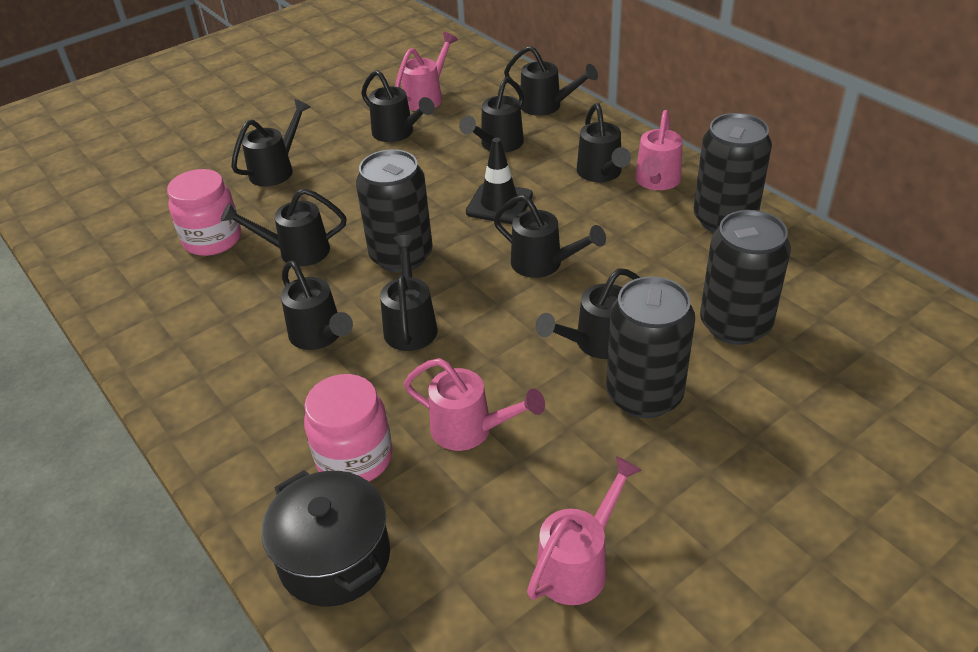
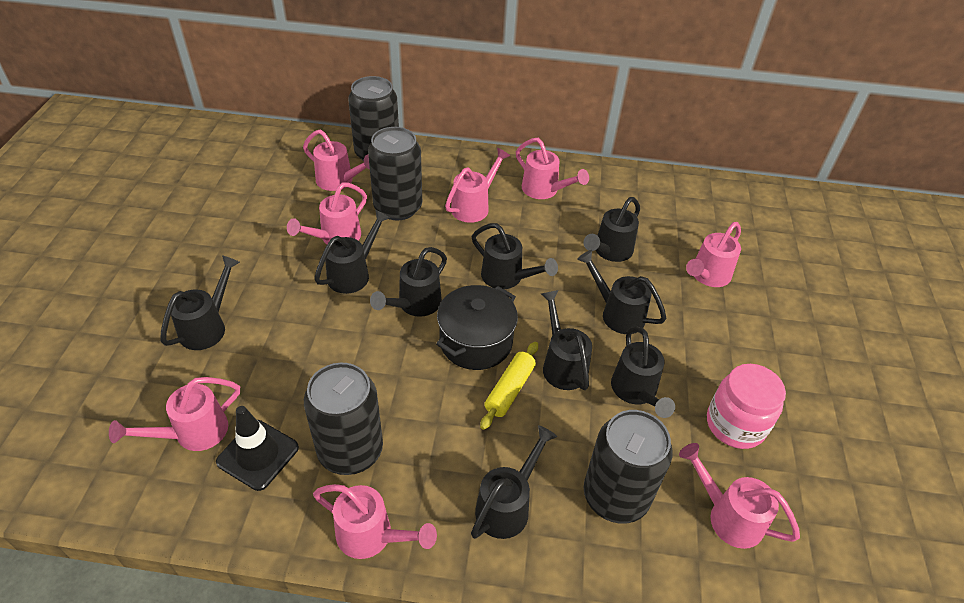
black watering can: [221,188,347,266] [231,99,311,187] [281,261,353,350] [361,70,435,142] [380,235,438,351] [459,77,524,153] [493,195,606,278] [504,46,598,116] [535,268,640,359] [577,103,631,182] = 10 -> [160,255,240,350] [314,209,390,294] [370,247,447,317] [471,425,557,539] [472,223,558,289] [541,290,592,390] [577,250,666,334] [583,197,640,262] [611,327,675,418] = 9
pink jar: [167,169,241,256] [304,374,393,481] = 2 -> [707,364,786,449] = 1
pink watering can: [395,32,458,111] [404,358,545,451] [527,456,642,605] [635,110,683,190] = 4 -> [109,377,240,451] [287,183,367,244] [303,130,370,191] [313,484,437,559] [445,148,510,223] [516,138,589,199] [679,443,800,549] [686,222,741,287] = 8
yellow rolling pin: none = 0 -> [480,342,538,430] = 1

